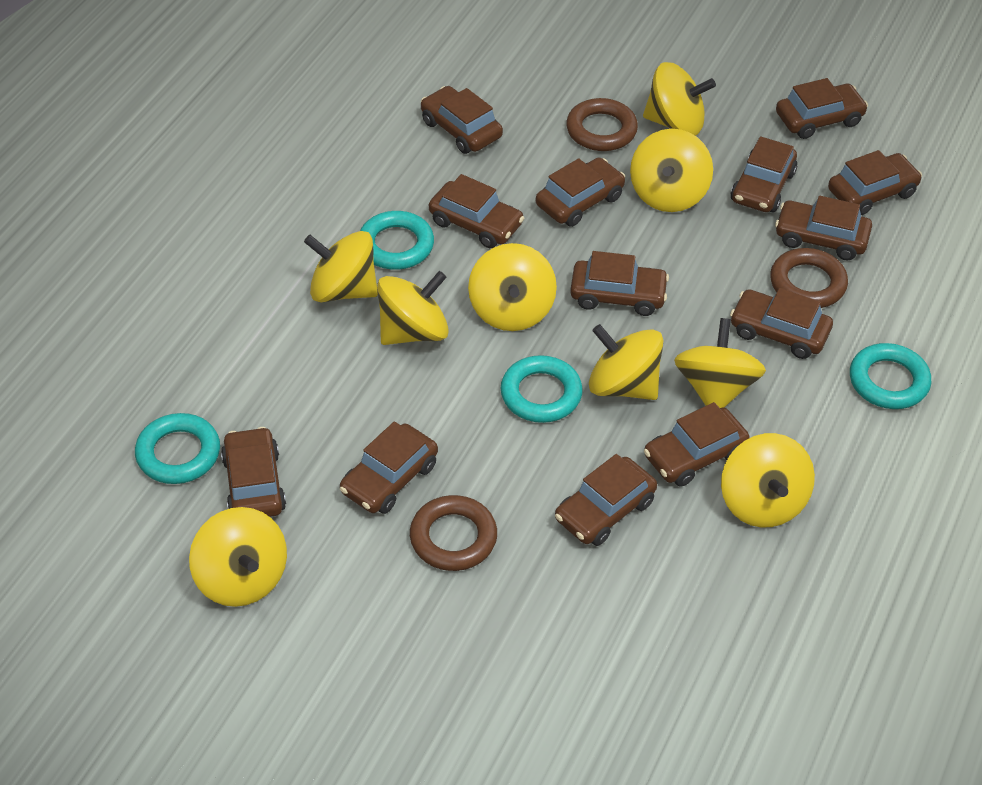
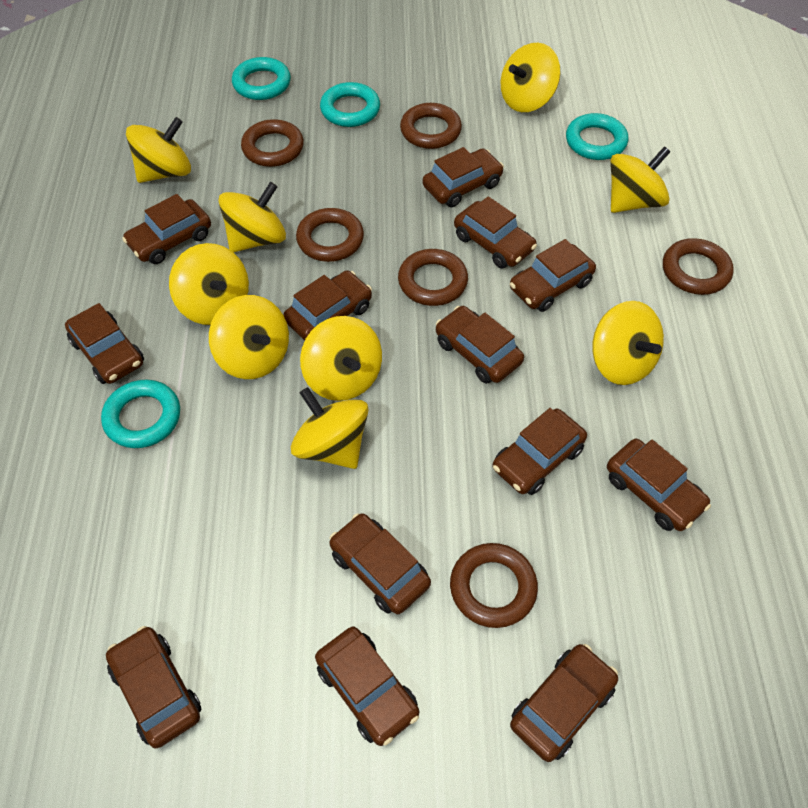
brown ring: [410,495,497,571] [566,98,638,151] [770,248,848,308] = 3 -> [241,119,304,167] [296,208,364,262] [398,249,468,306] [400,103,462,149] [450,543,538,628] [663,238,734,295] = 6

